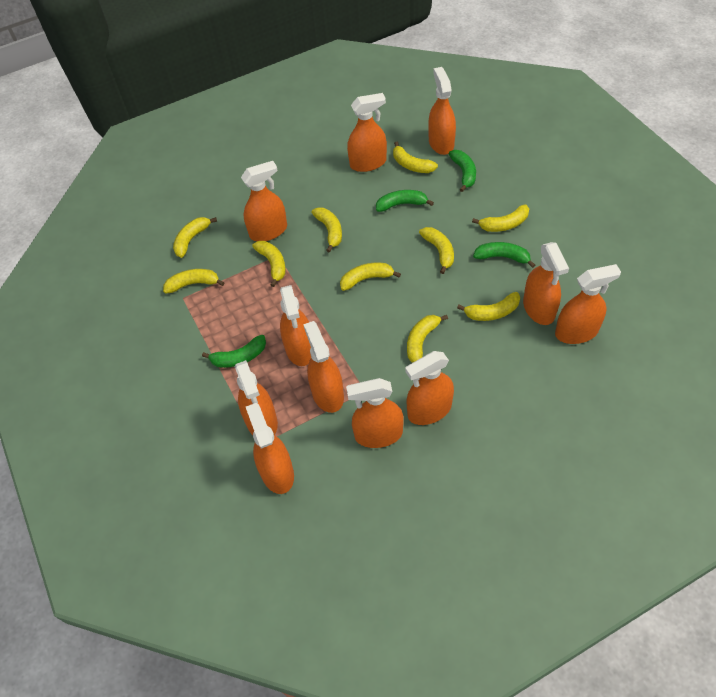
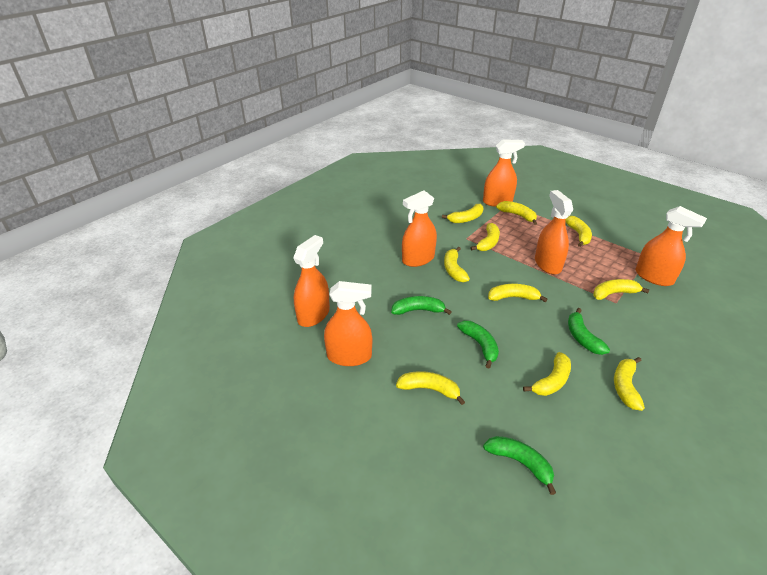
orange spray bottle: [235,360,278,435] [241,161,287,241] [246,403,294,494] [280,285,311,366] [303,321,344,413] [346,378,403,448] [347,93,387,172] [405,351,454,425] [428,67,456,155] [523,242,569,325] [555,264,621,344] = 11 -> [293,235,330,327] [324,281,372,366] [402,191,437,267] [483,139,525,207] [535,190,573,275] [635,206,707,286] = 6

